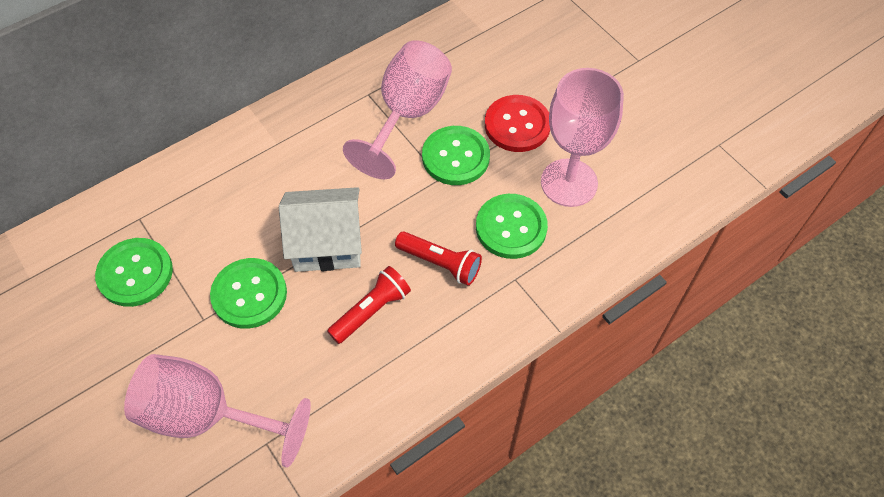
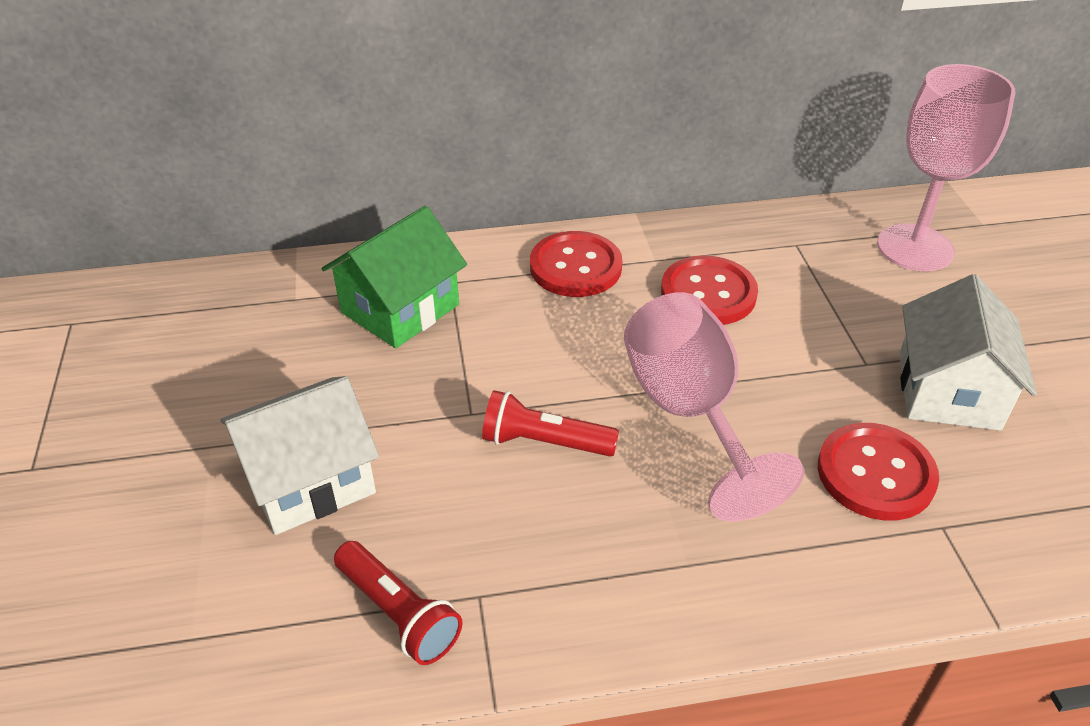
green button: [95,238,173,307] [210,258,287,329] [422,126,490,185] [476,194,548,259] = 4 -> none = 0
green house: none = 0 -> [321,206,467,348] = 1
pink goblet: [124,354,311,468] [343,40,452,179] [541,68,624,207] = 3 -> [624,292,804,522] [877,64,1015,271] = 2
red button: [485,95,550,152] = 1 -> [530,231,623,297] [661,255,758,325] [818,423,939,520] = 3
white house: [279,187,362,272] = 1 -> [220,376,379,535] [899,274,1037,431] = 2

